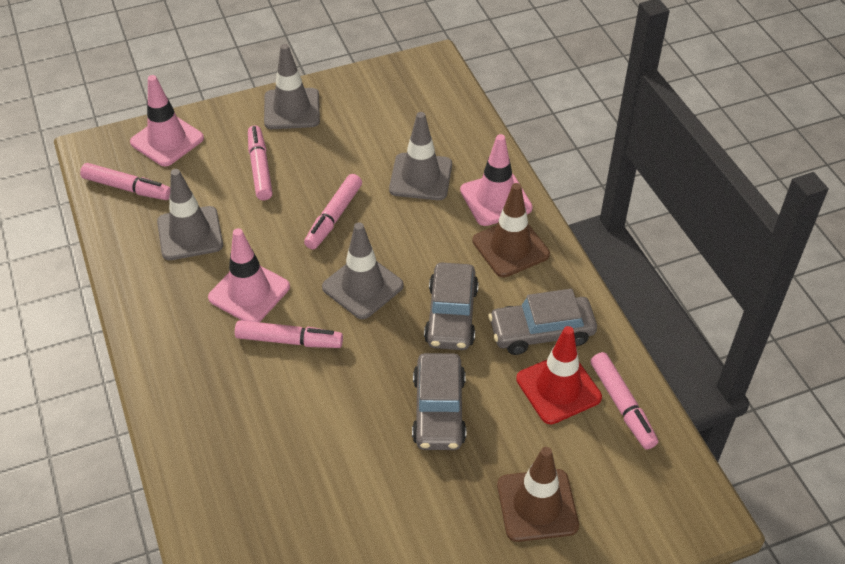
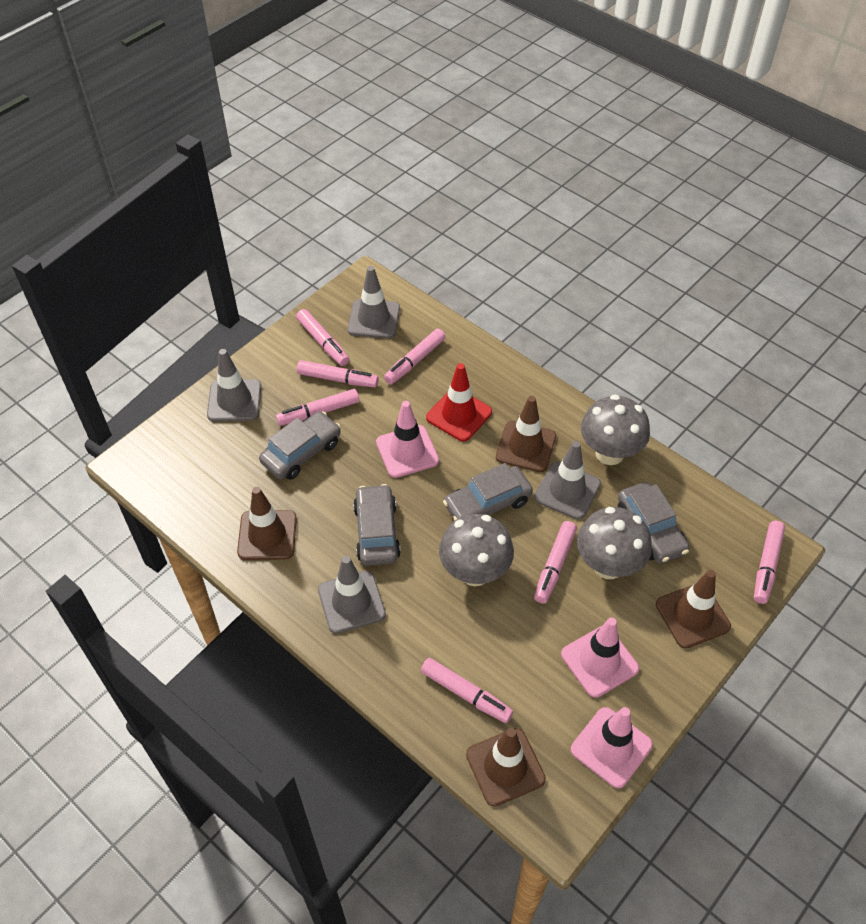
brown traffic cone: [472,183,550,278] [497,447,579,542] = 2 -> [237,487,297,560] [466,728,546,807] [496,396,556,472] [656,570,731,648] = 4
grey car: [412,353,466,450] [424,263,479,350] [489,289,597,355] = 3 -> [259,411,341,480] [353,484,401,566] [443,463,533,521] [618,482,689,563] = 4
grey mushroom: none = 0 -> [439,514,514,586] [577,507,652,579] [581,394,650,465] = 3
pink marker: [80,163,170,200] [235,320,343,348] [248,125,273,200] [304,174,362,249] [591,352,658,450] = 5 -> [276,389,359,426] [296,309,349,366] [297,360,379,388] [384,329,446,384] [421,658,513,723] [534,521,577,604] [754,521,785,604] = 7

